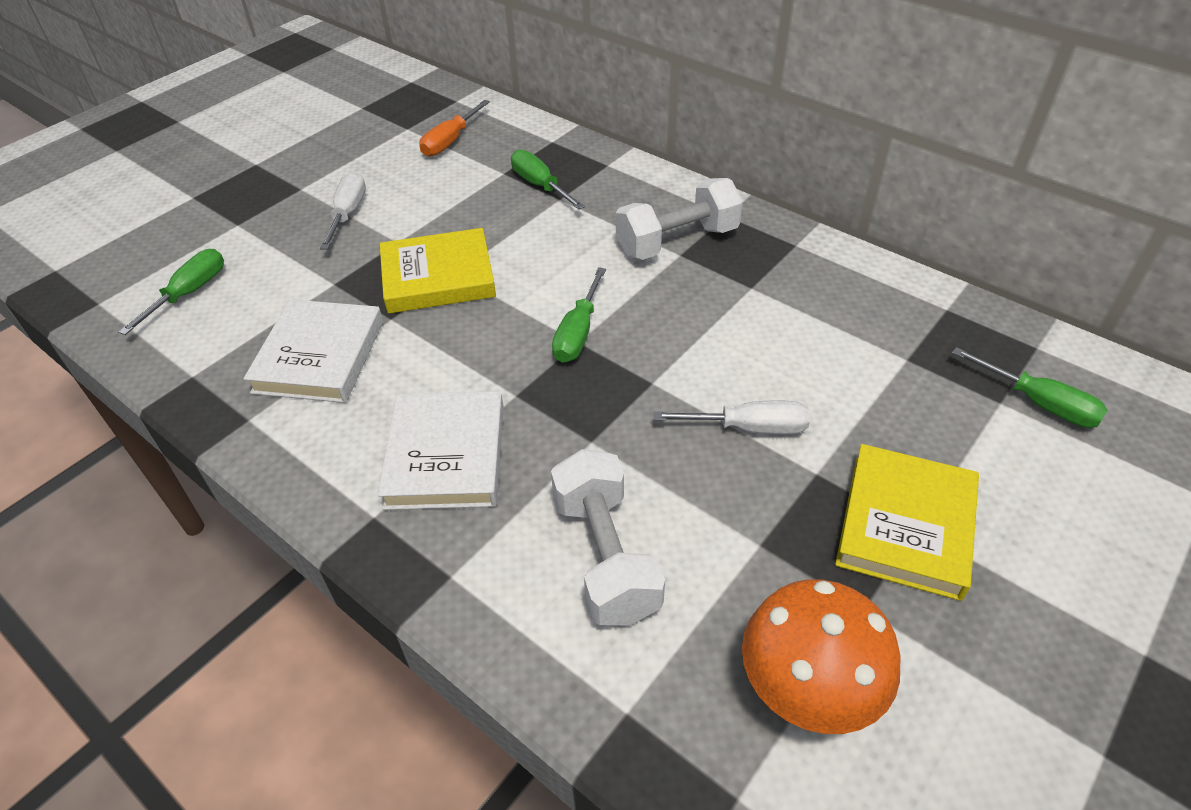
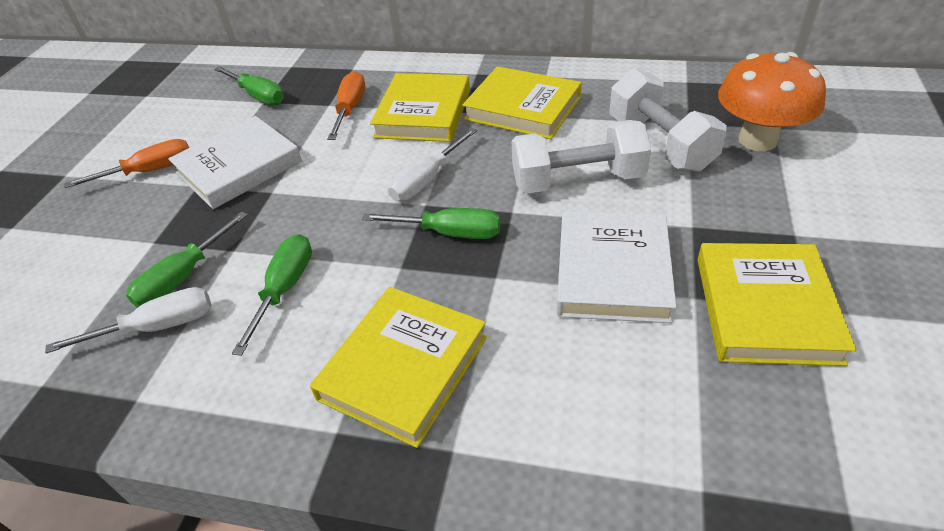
orange screwdriver: [419,100,490,157] = 1 -> [64,139,189,188] [327,71,365,140] = 2
yellow book: [380,228,496,314] [835,444,979,601] = 2 -> [310,287,487,448] [370,73,470,142] [462,66,582,139] [698,243,857,366] = 4

